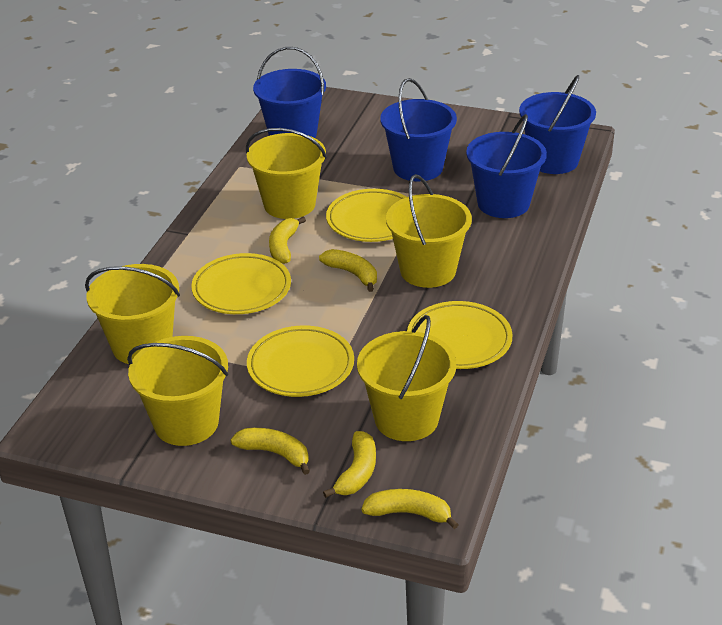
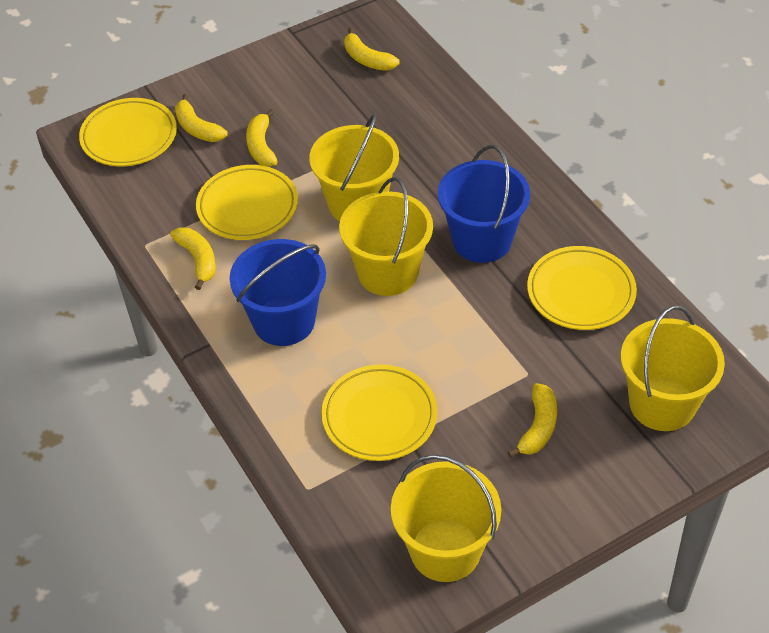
blue bucket: [253,47,326,138] [380,78,457,181] [466,114,547,218] [519,75,596,174] = 4 -> [229,239,326,346] [438,145,530,263] = 2
yellow bucket: [85,264,180,364] [127,336,228,446] [246,128,327,219] [357,315,456,441] [386,174,472,288] = 5 -> [309,114,399,221] [339,177,433,296] [391,454,501,582] [621,305,725,431] = 4

